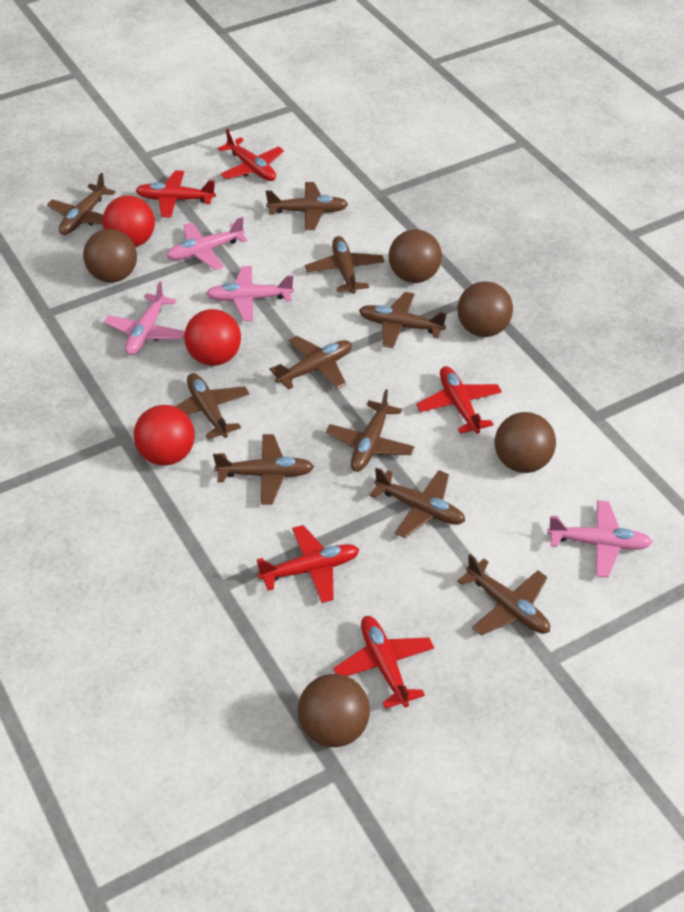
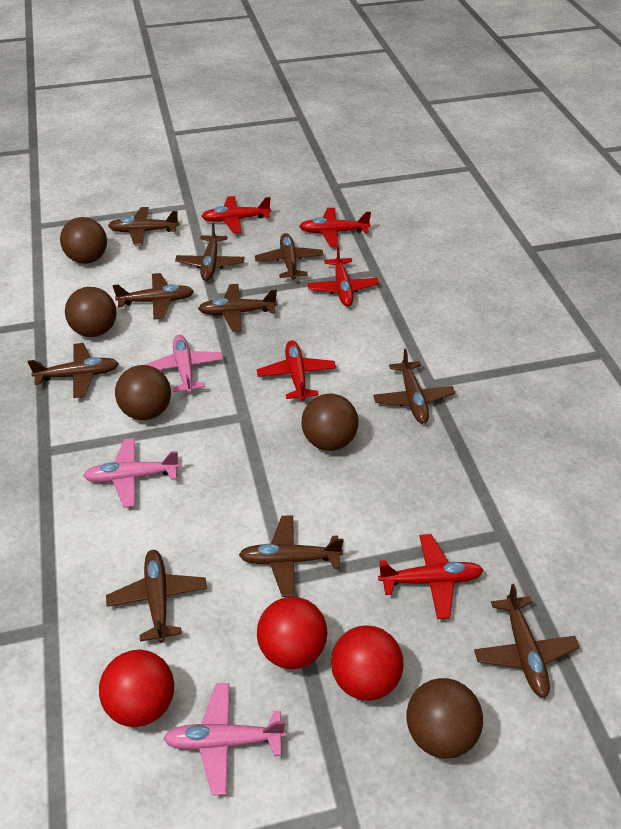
pink plane: [104,281,185,355] [166,217,248,270] [206,266,294,321] [547,500,653,578] = 4 -> [83,438,180,508] [145,335,223,393] [163,683,286,795] = 3

